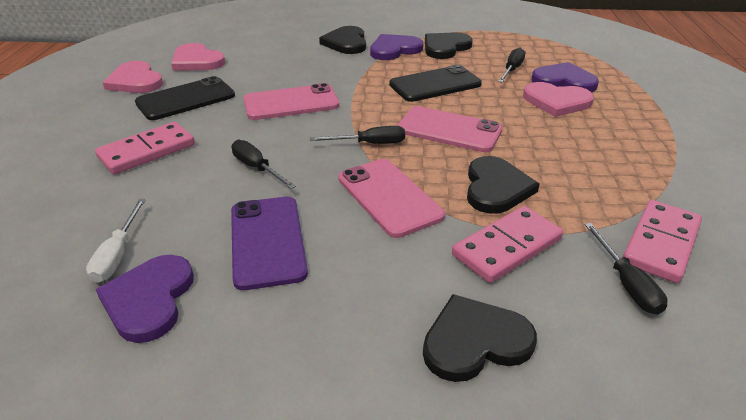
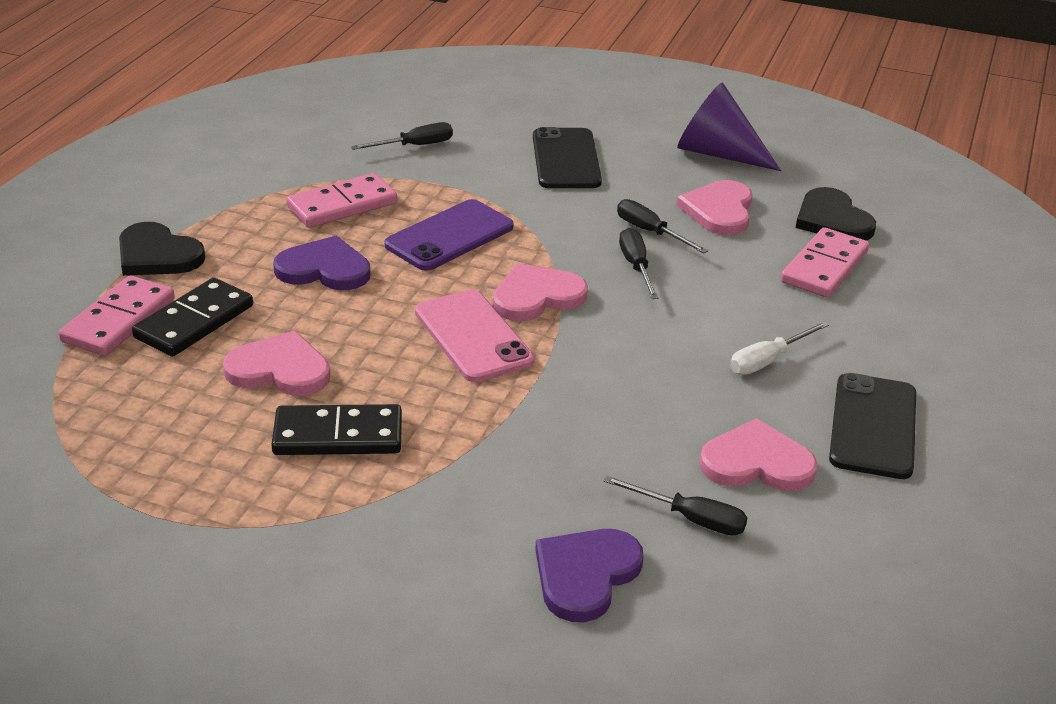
black domino: none = 0 -> [132,278,253,357] [271,404,402,455] = 2
black heart: [319,26,366,54] [423,294,537,382] [425,32,473,59] [467,156,540,214] = 4 -> [119,222,205,276] [796,187,876,241] = 2
pink heart: [103,61,163,93] [171,43,225,70] [523,82,594,117] = 3 -> [223,331,330,396] [493,263,588,321] [677,180,753,235] [699,418,817,491] = 4
pink phone: [244,83,339,120] [338,159,445,238] [397,106,503,152] = 3 -> [415,290,534,382] = 1
purple cone: none = 0 -> [677,83,781,171] = 1
purple heart: [95,255,194,343] [370,34,423,60] [531,62,599,92] = 3 -> [273,236,371,290] [535,529,644,622] = 2

